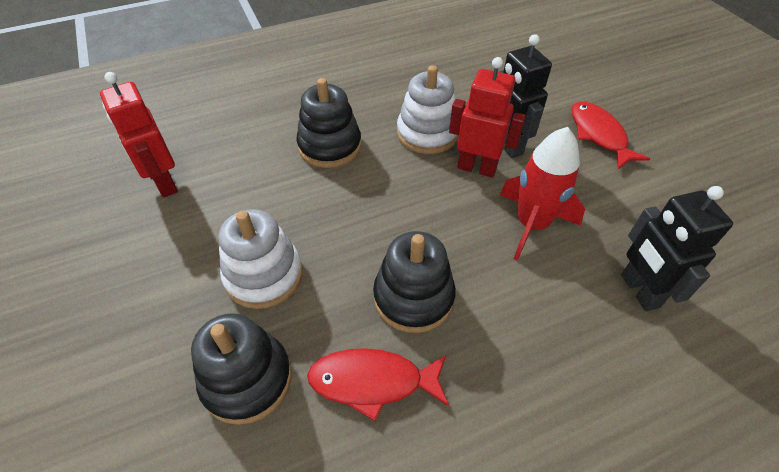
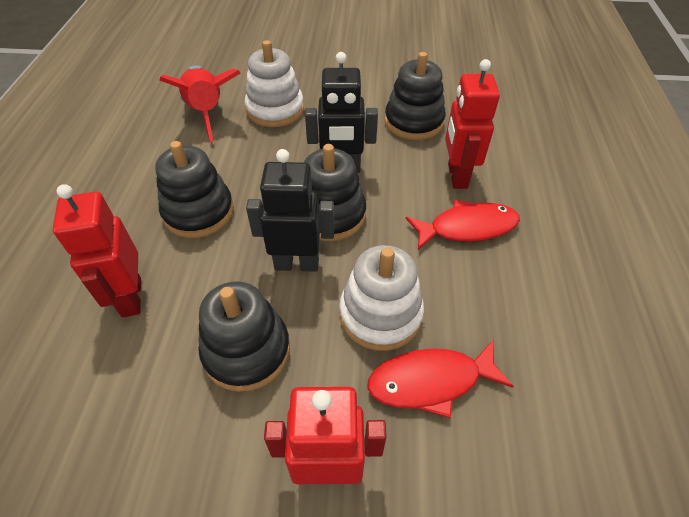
black stacking toy: [191,313,292,425] [296,78,361,168] [373,231,456,333] = 3 -> [155,141,234,238] [198,281,290,392] [304,144,366,241] [385,52,446,140] = 4
red robot: [100,72,178,197] [449,57,526,178] = 2 -> [53,184,141,317] [264,387,386,484] [445,59,500,189] = 3

